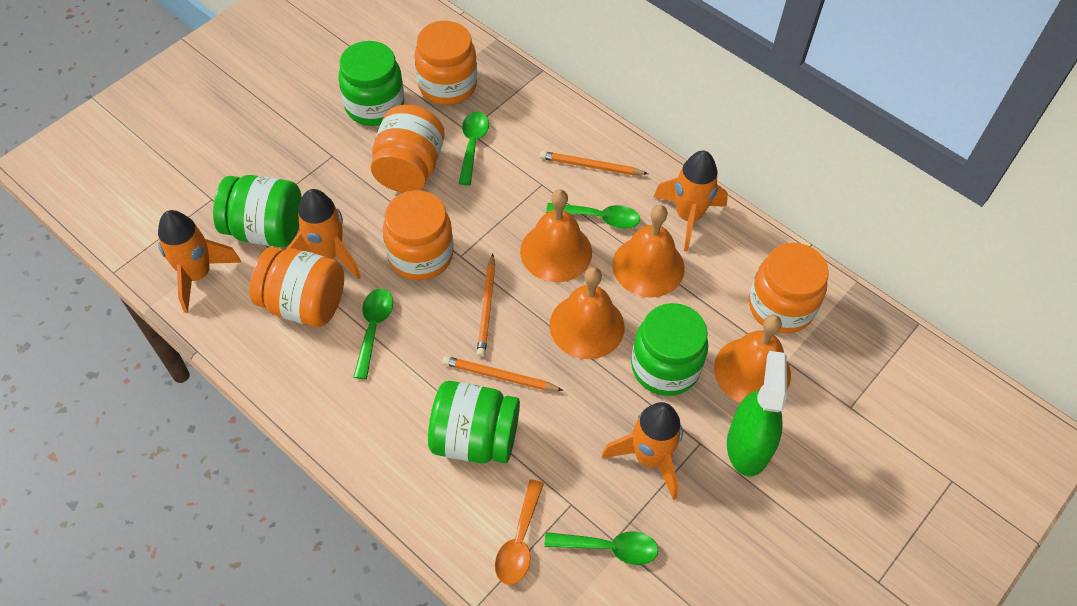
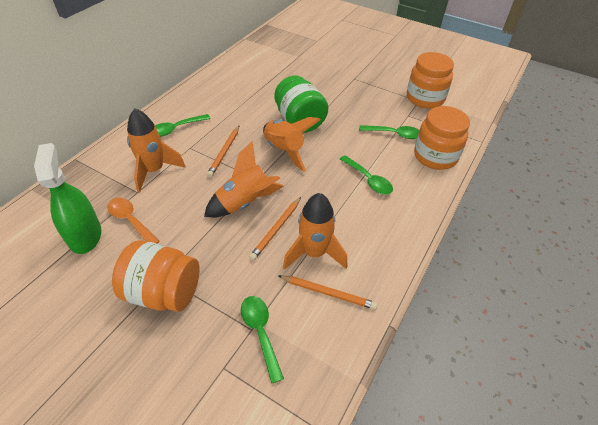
green jar: [213,175,302,247] [339,41,404,126] [428,381,520,463] [631,303,708,396] = 4 -> [274,76,328,133] = 1
orange bell: [520,189,592,282] [550,267,625,359] [612,205,685,297] [714,315,791,403] = 4 -> none = 0
orange jar: [249,247,344,327] [370,105,445,193] [383,190,454,280] [415,21,477,105] [749,243,829,333] = 5 -> [112,241,200,312] [407,52,454,109] [414,106,470,170] = 3

